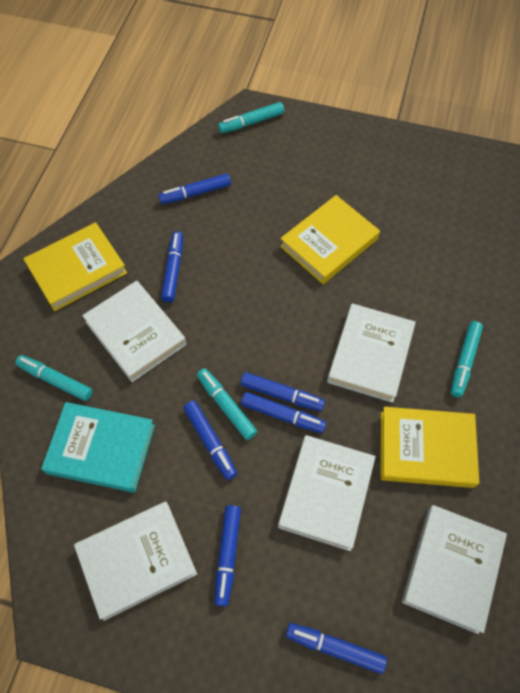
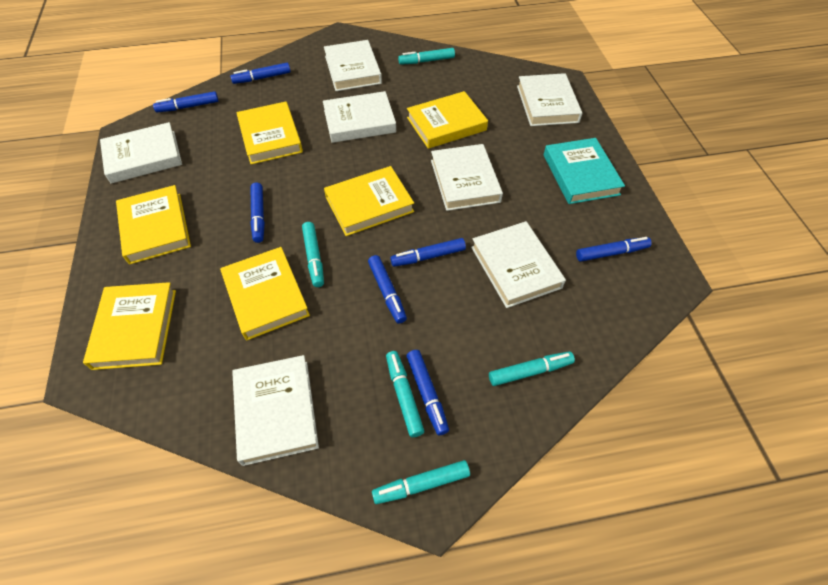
turquoise marker: [15,355,93,401] [197,368,257,440] [218,102,284,133] [450,321,483,397] = 4 -> [302,222,324,287] [372,460,470,504] [386,351,424,437] [398,48,455,65] [489,351,575,386] = 5
white book: [74,501,197,621] [82,281,186,382] [278,435,375,551] [327,303,416,403] [402,505,507,634] = 5 -> [100,122,182,184] [232,355,319,466] [323,91,396,143] [324,40,382,91] [431,144,503,211] [471,221,566,308] [517,73,582,126] = 7
yellow book: [23,222,127,311] [280,195,380,284] [381,407,479,488] = 3 -> [83,282,176,370] [116,185,191,264] [220,247,310,340] [236,102,303,164] [324,166,414,236] [407,91,488,149] = 6

